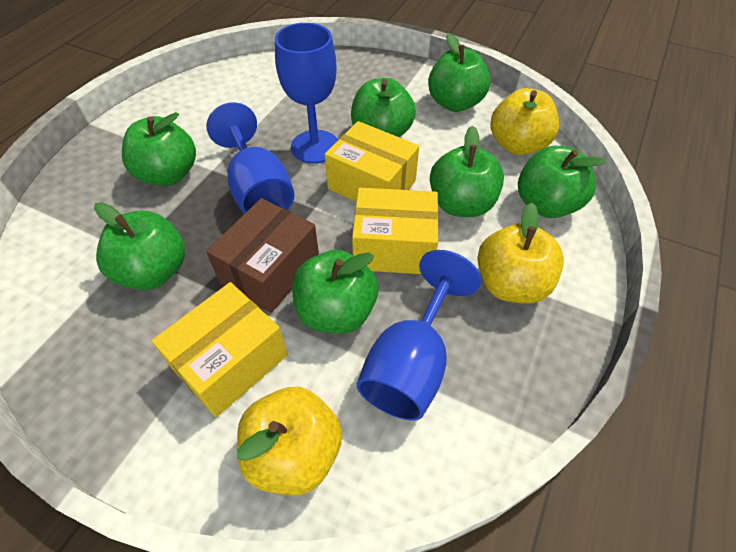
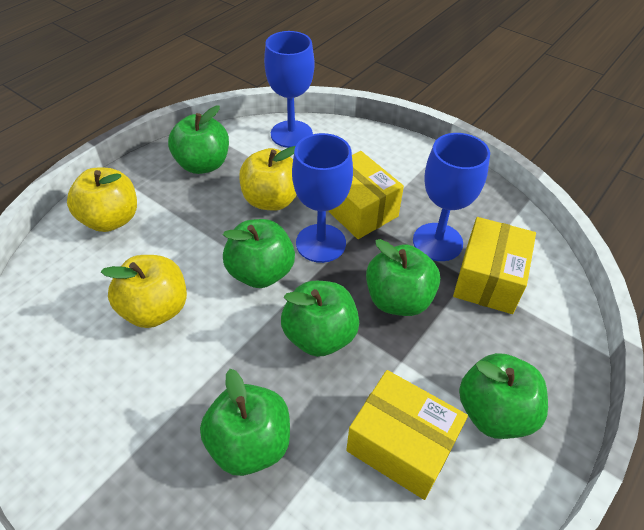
brown box: [206,198,319,313] = 1 -> none = 0
green apple: [94,202,185,290] [122,112,196,186] [292,250,378,334] [351,78,416,137] [428,33,490,112] [430,126,504,217] [518,146,606,218] = 7 -> [168,105,229,174] [200,369,290,476] [223,219,295,288] [281,281,359,357] [366,239,440,316] [459,353,548,439] = 6

